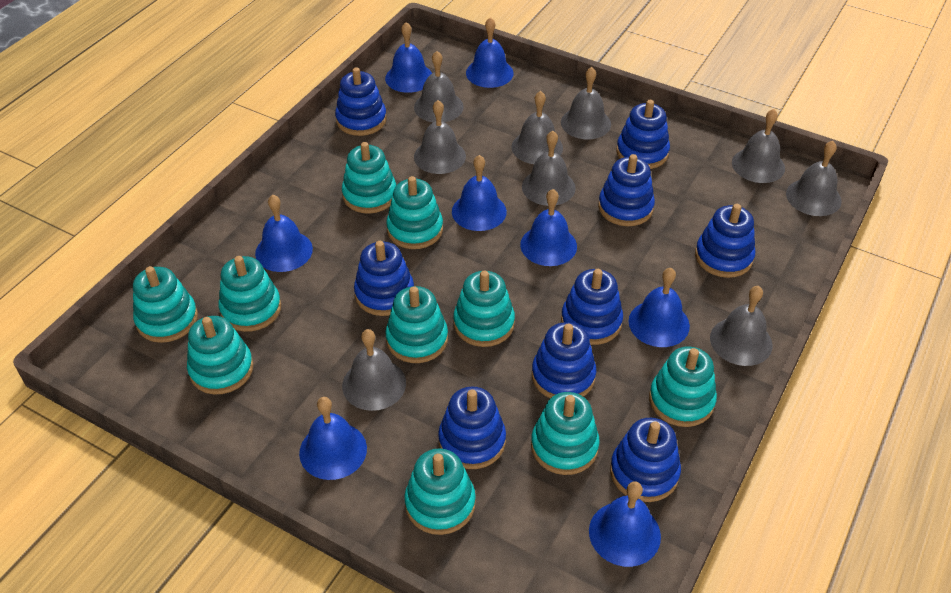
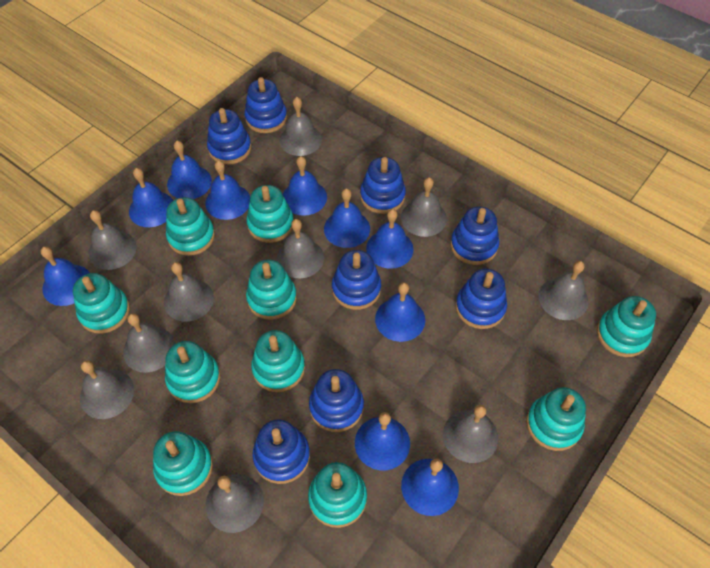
blue bell: [255,194,313,272] [299,397,367,480] [385,22,432,93] [452,155,507,231] [466,17,514,88] [520,189,577,266] [589,481,661,567] [628,268,690,347] = 8 -> [41,246,90,306] [129,168,173,227] [167,141,212,199] [205,160,250,220] [283,156,327,216] [324,188,370,248] [355,412,410,470] [366,209,414,269] [375,282,425,342] [401,458,459,516] = 10
blue stacking toy: [335,67,387,136] [354,241,414,316] [438,386,506,469] [532,322,596,398] [561,269,623,345] [598,154,655,226] [610,418,681,502] [616,100,670,169] [695,204,755,278] = 9 -> [207,108,251,164] [244,77,287,133] [252,420,310,484] [309,369,364,432] [332,250,381,310] [360,157,406,214] [450,206,499,265] [455,269,507,329] = 8
grey bell: [342,329,406,411] [414,51,464,122] [414,100,466,174] [511,91,563,164] [522,131,576,206] [561,67,611,139] [710,286,772,366] [732,109,785,183] [786,141,842,216] = 9 -> [80,360,134,419] [88,210,137,270] [123,313,175,373] [164,262,214,322] [205,474,264,533] [277,219,324,278] [279,97,322,156] [401,177,447,237] [443,405,498,463] [538,261,588,320] = 10

